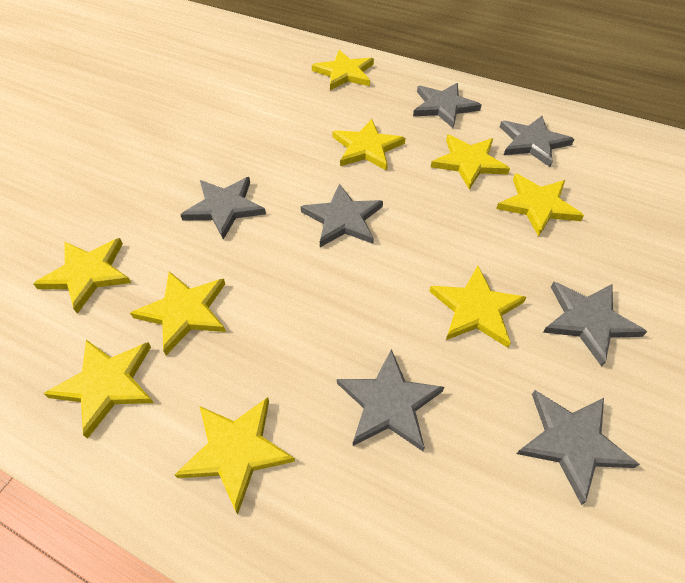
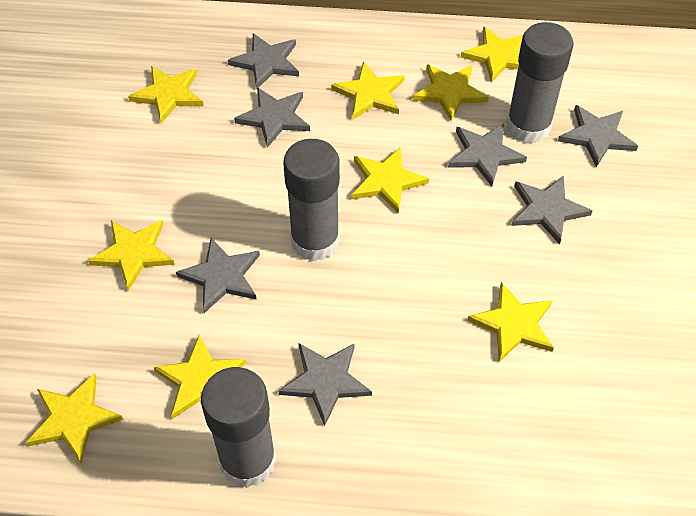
grey glue stick: none = 0 -> [201,367,277,488] [283,139,340,262] [506,22,573,144] = 3

